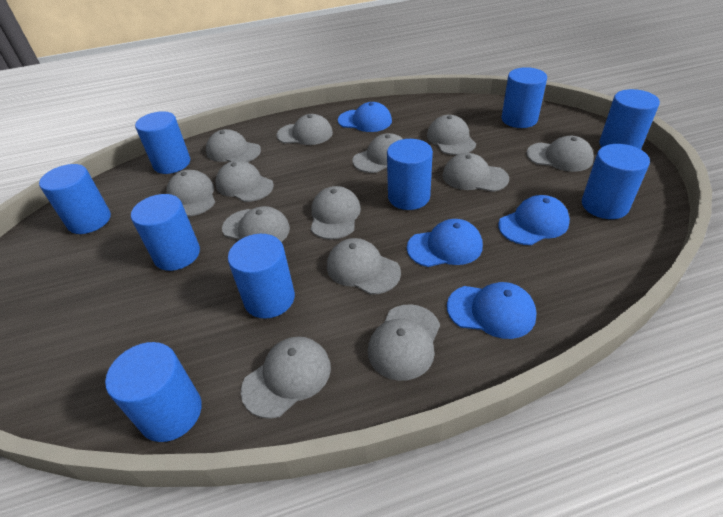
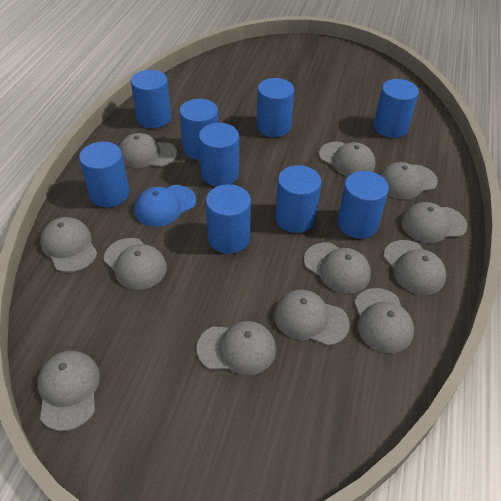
blue cap: [338,102,392,132] [407,219,483,267] [447,282,537,339] [498,195,570,245] = 4 -> [134,185,196,227] = 1
grey cap: [166,170,215,217] [206,129,261,162] [215,160,274,202] [222,206,290,242] [241,337,331,419] [277,114,333,145] [311,186,361,239] [327,238,401,295] [352,133,403,173] [368,304,440,381] [427,115,476,155] [442,153,509,192] [526,136,594,172] = 13 -> [37,351,100,431] [40,217,97,273] [104,238,167,290] [119,133,177,168] [197,321,276,375] [274,290,350,346] [304,242,371,294] [319,141,375,177] [354,288,414,353] [380,162,438,199] [384,240,446,295] [401,202,467,243] = 12

